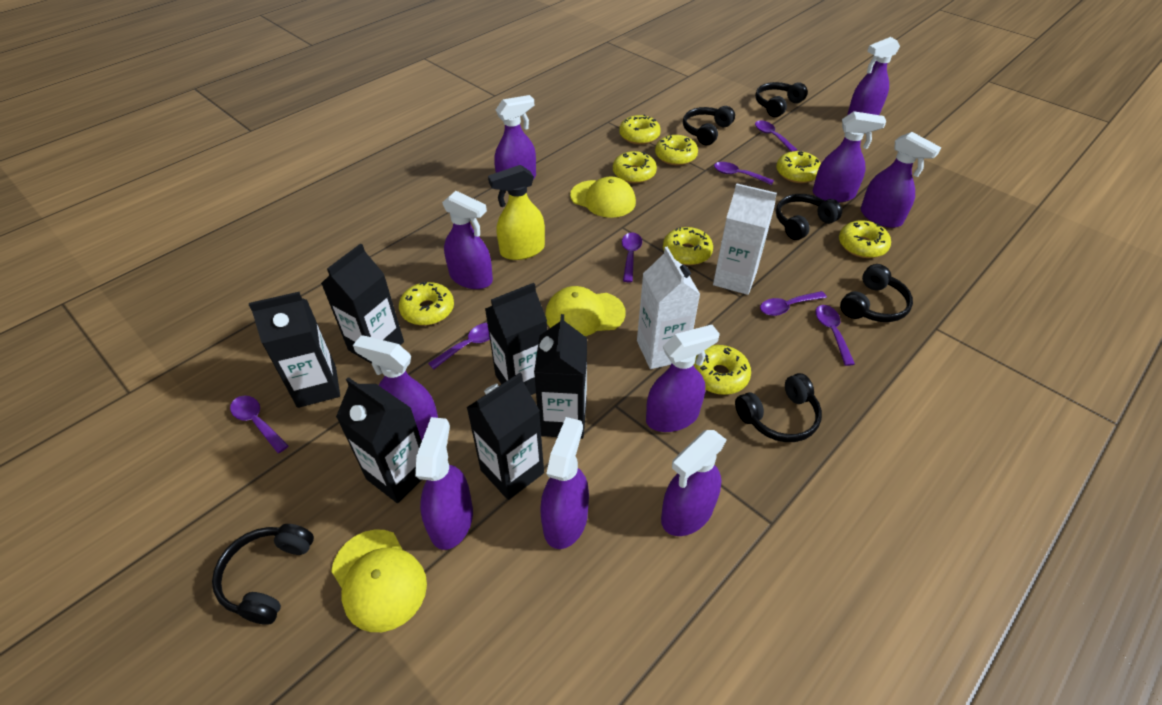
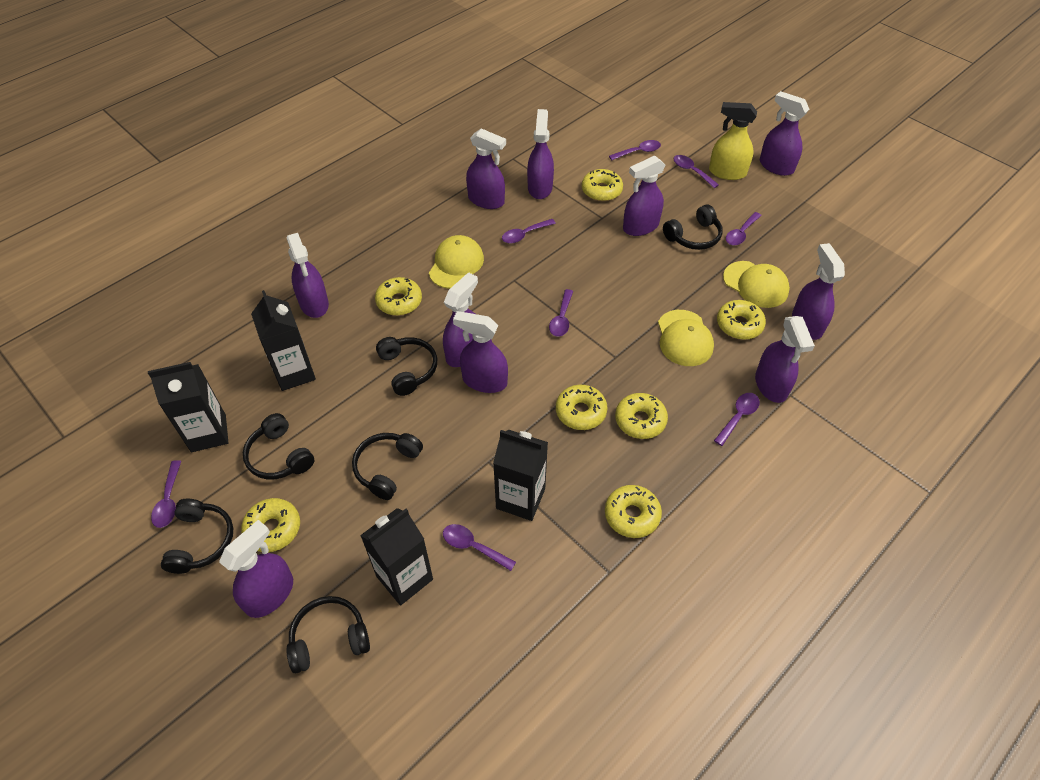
black carton: [249,292,340,408] [321,243,404,364] [336,377,422,503] [466,373,544,500] [485,283,547,395] [534,314,587,439] = 6 -> [148,362,228,452] [251,290,316,391] [360,508,433,605] [493,430,548,521] = 4
purple spoon: [230,395,288,453] [428,323,490,369] [622,232,642,283] [714,162,774,185] [755,120,797,152] [760,291,827,316] [816,305,855,366] = 7 -> [151,460,181,528] [443,524,516,571] [502,219,556,244] [549,289,573,337] [609,140,661,160] [674,155,719,188] [714,393,760,446] [726,212,762,245] = 8
white carton: [637,247,700,369] [713,183,777,295] = 2 -> none = 0
yellow donut: [399,282,454,326] [613,151,657,183] [619,115,661,145] [655,135,698,166] [663,227,713,265] [694,345,751,395] [776,151,821,183] [839,220,891,258] = 8 -> [241,498,300,552] [375,277,422,316] [556,385,607,430] [582,169,623,201] [605,485,662,538] [615,393,668,439] [717,300,766,340] = 7

